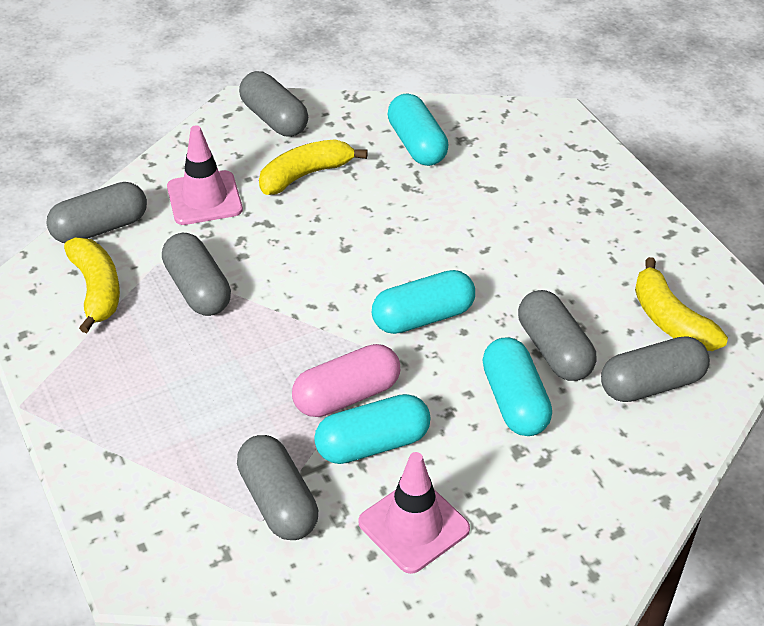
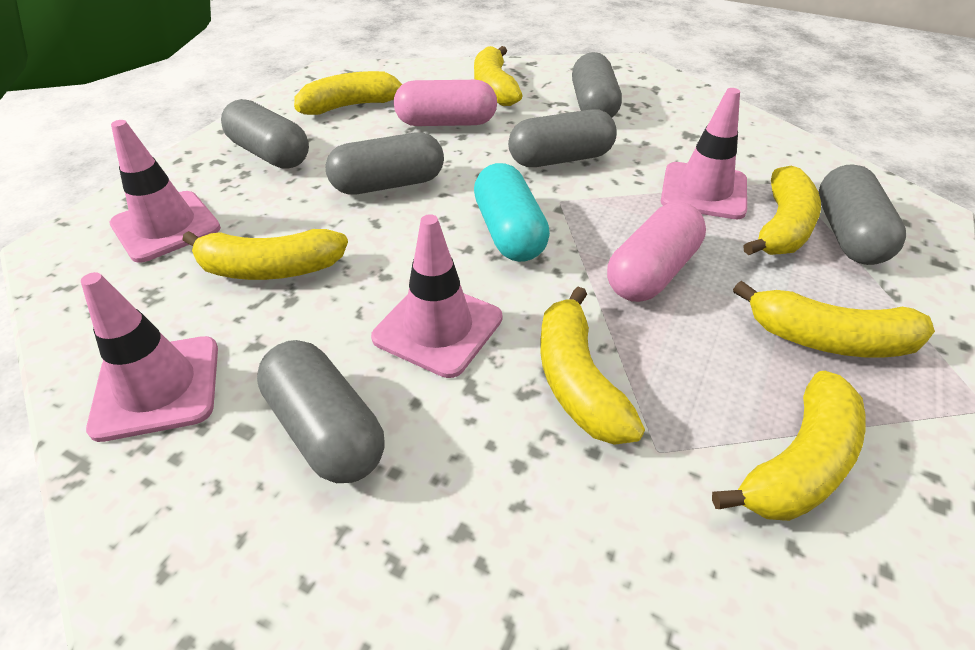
pink capsule: [292,344,400,417] = 1 -> [394,80,497,126] [607,202,706,302] = 2
pink traffic cone: [167,125,243,225] [358,452,470,574] = 2 -> [81,272,218,442] [110,120,221,263] [371,214,502,378] [661,88,747,219] = 4
turquoise capsule: [314,394,430,464] [372,270,475,334] [388,93,448,166] [483,338,552,436] = 4 -> [474,163,550,262] = 1
yellow banana: [64,238,120,333] [259,139,368,195] [635,257,728,351] = 3 -> [182,229,348,280] [294,71,402,115] [474,46,523,106] [540,287,645,445] [712,371,866,521] [733,281,935,358] [743,166,821,255] = 7

